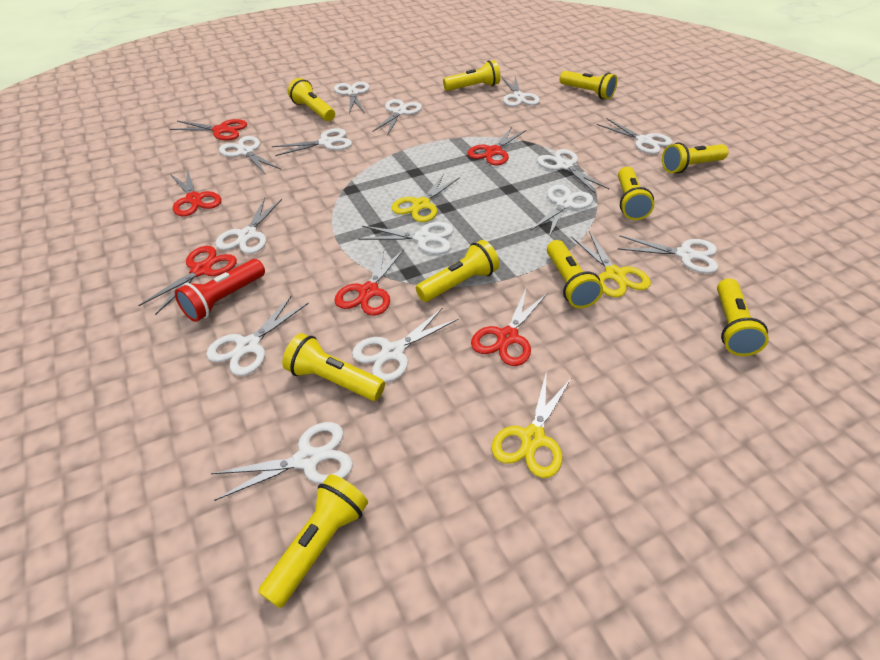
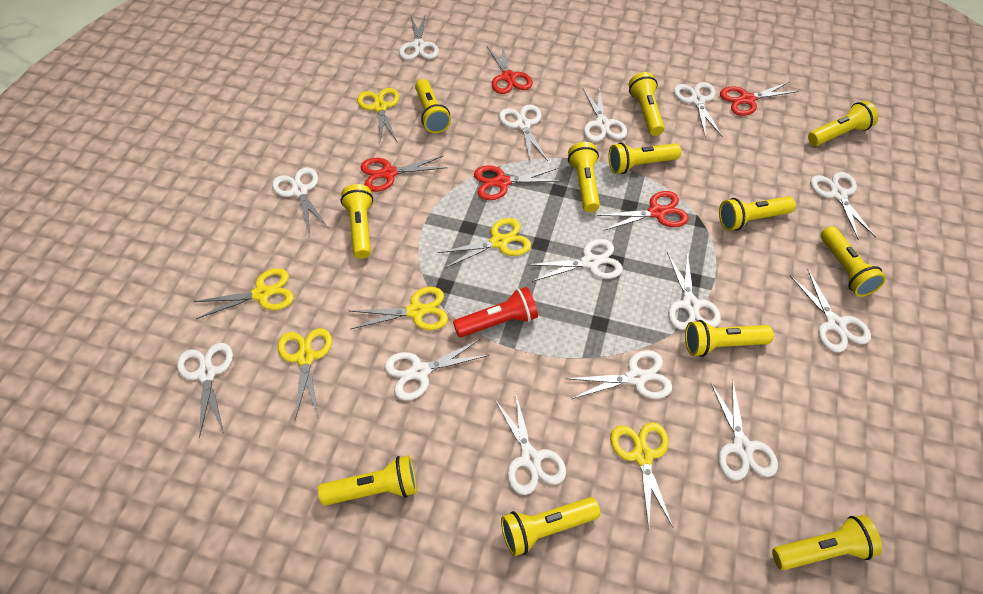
red scissors: [138,246,237,315] [170,119,247,141] [170,169,221,216] [335,246,404,316] [468,127,526,165] [471,289,547,366] = 6 -> [360,156,448,192] [474,165,561,200] [487,44,533,94] [597,191,689,231] [720,82,799,116] = 5
yellow flashlight: [258,474,368,608] [282,333,385,401] [288,78,335,121] [416,240,499,302] [443,60,500,91] [547,240,603,308] [560,71,617,99] [618,167,654,220] [662,142,729,174] [717,278,769,356] = 10 -> [318,455,417,506] [341,184,373,259] [415,79,451,133] [501,497,600,556] [568,142,600,212] [608,143,681,174] [628,72,664,136] [685,320,774,357] [719,196,796,230] [772,515,882,570] [808,101,878,146] [821,226,886,297] = 12
yellow scissors: [391,174,460,222] [492,370,572,478] [571,231,651,297] = 3 -> [193,268,294,319] [278,328,332,419] [350,287,448,330] [357,88,399,143] [437,218,531,268] [610,422,673,528] = 6

